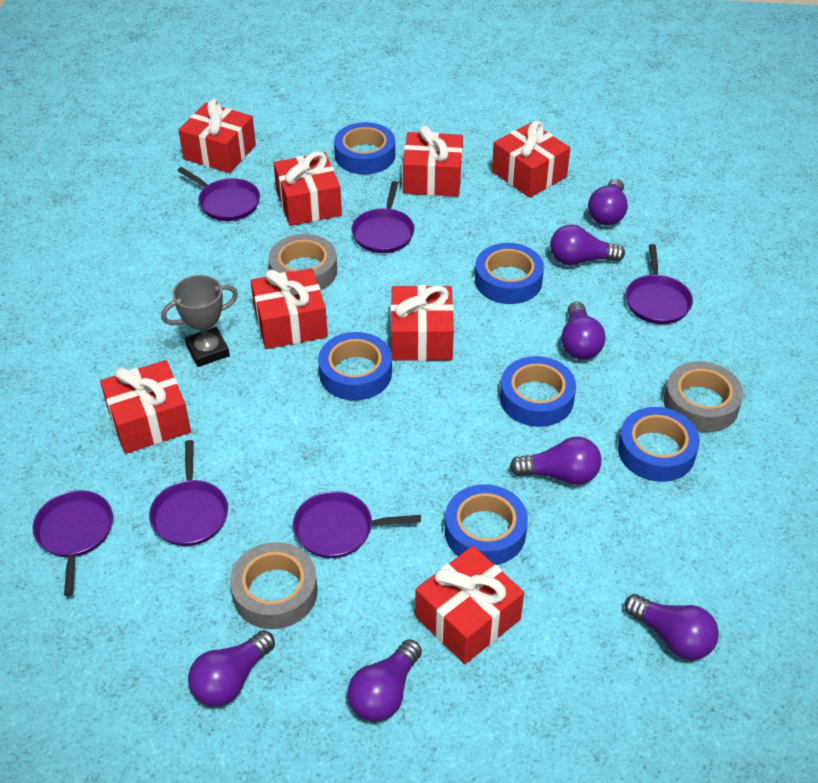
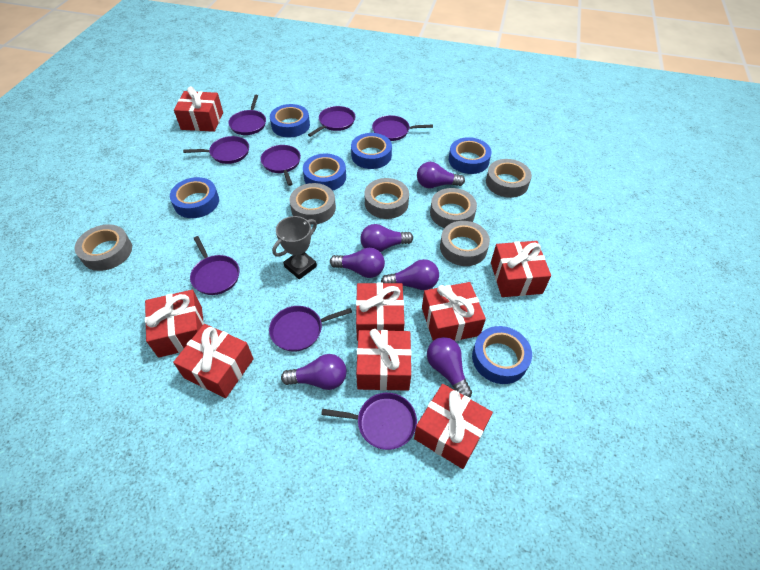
grey tape: [230,542,318,629] [269,234,337,290] [664,361,744,432] = 3 -> [75,224,132,271] [289,183,336,225] [365,178,409,219] [430,188,477,228] [440,221,490,266] [486,159,532,198] = 6
purple light bulb: [188,630,275,707] [348,639,422,722] [510,437,601,485] [550,224,625,265] [561,302,606,360] [588,179,628,226] [624,594,719,660] = 7 -> [281,354,347,390] [330,248,385,278] [360,224,413,252] [381,259,439,290] [417,162,465,188] [427,337,472,398] = 6
purple pan: [33,490,113,596] [149,440,228,546] [177,167,260,221] [293,491,421,558] [351,181,415,253] [626,244,693,324] = 6 -> [183,136,249,164] [190,236,240,295] [228,95,266,135] [260,145,301,186] [269,306,352,352] [308,106,355,137] [321,393,417,450] [372,115,433,141] = 8

